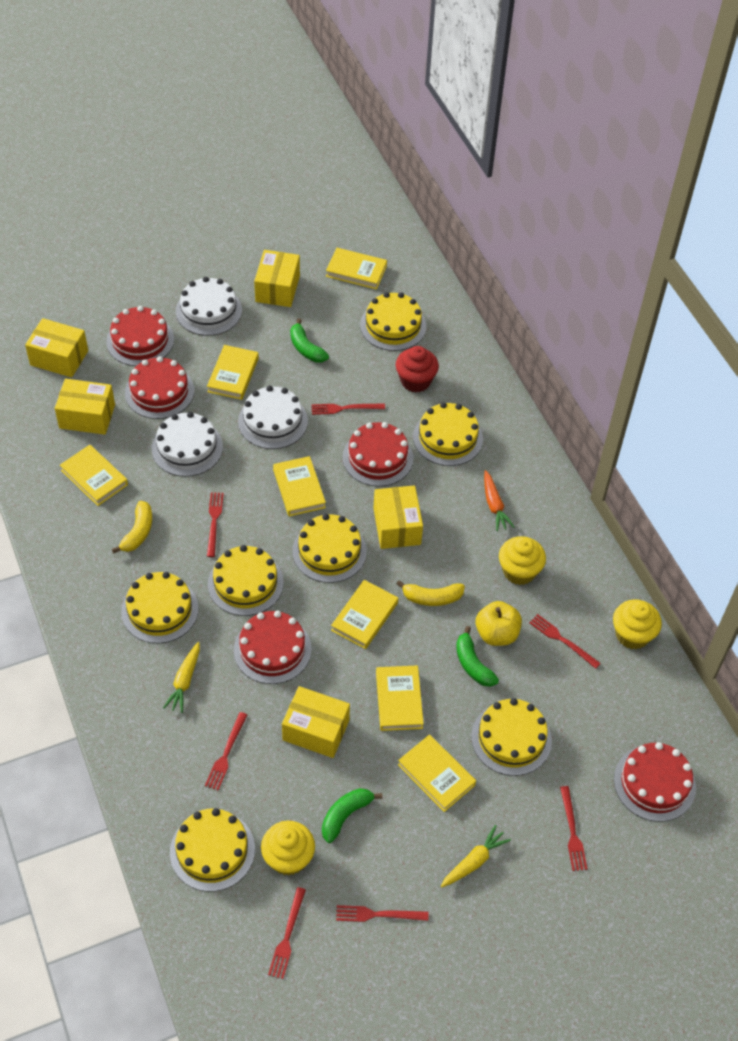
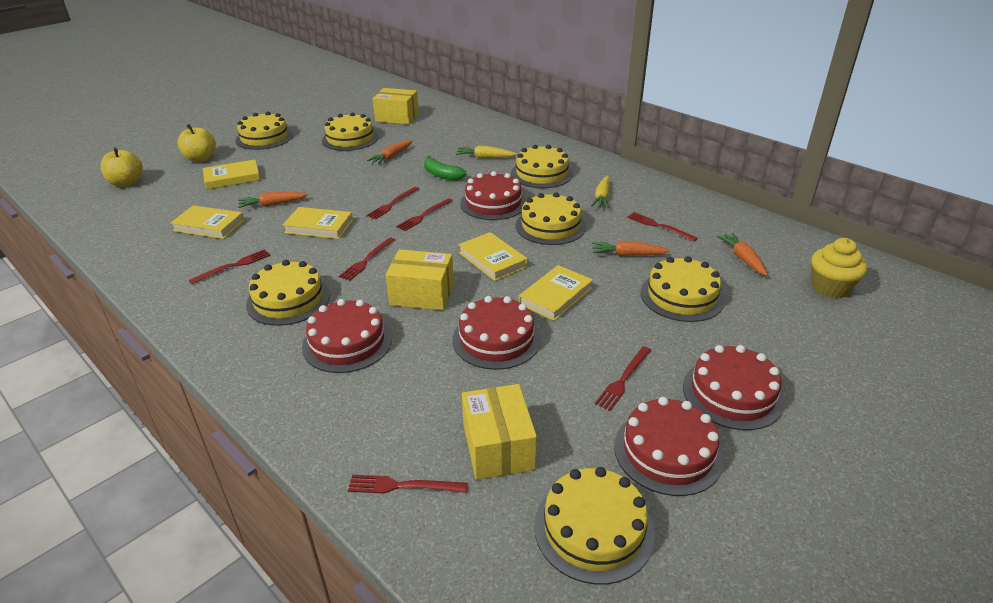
green banana: [290,318,329,363] [322,788,382,843] [456,626,499,687] = 3 -> [424,156,466,181] = 1
orange carrot: [484,470,515,531] = 1 -> [238,192,308,208] [367,140,413,165] [592,241,670,256] [716,233,768,276] = 4
red cupcake: [396,346,439,392] = 1 -> none = 0
white cake: [152,412,223,477] [176,277,242,336] [238,386,308,449] = 3 -> none = 0
yellow apple: [476,601,522,646] = 1 -> [100,147,143,187] [177,124,216,162] = 2
yellow banana: [112,501,152,553] [397,580,465,606] = 2 -> none = 0
yellow book: [60,445,128,506] [207,345,259,400] [273,456,326,516] [326,248,387,290] [331,580,398,649] [376,665,424,731] [398,735,476,812] = 7 -> [170,205,244,239] [203,160,261,189] [283,207,353,239] [458,232,528,281] [519,265,593,321] = 5
yellow box: [25,318,88,377] [55,379,115,435] [254,250,300,307] [282,686,350,758] [373,485,423,549] = 5 -> [373,88,419,124] [386,249,454,310] [462,384,537,480] = 3
yellow cupcake: [261,821,315,876] [499,536,546,585] [613,599,662,649] = 3 -> [811,238,867,298] = 1

